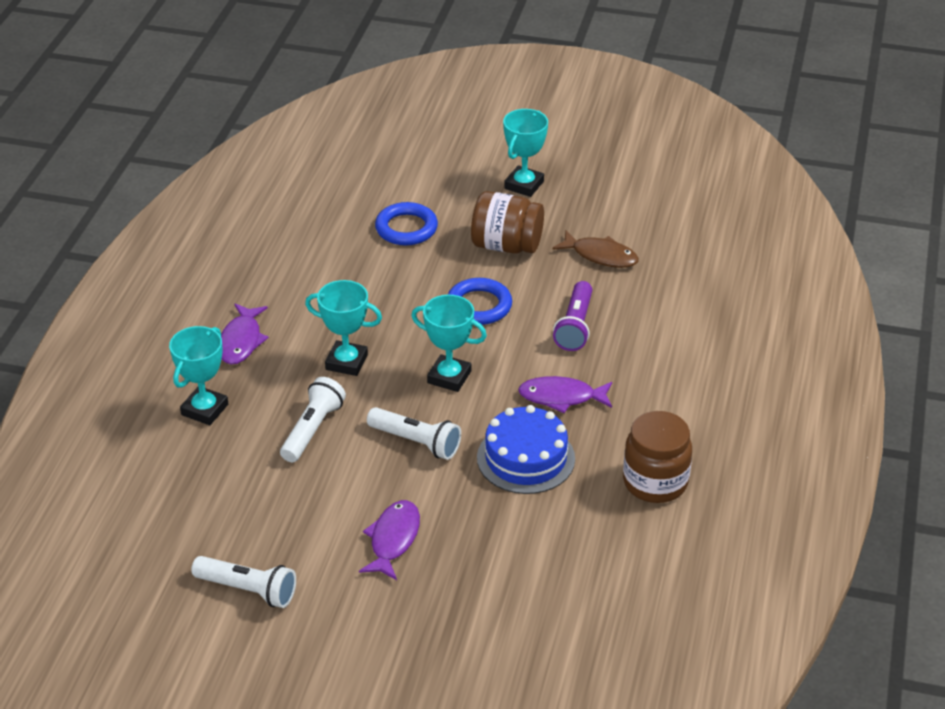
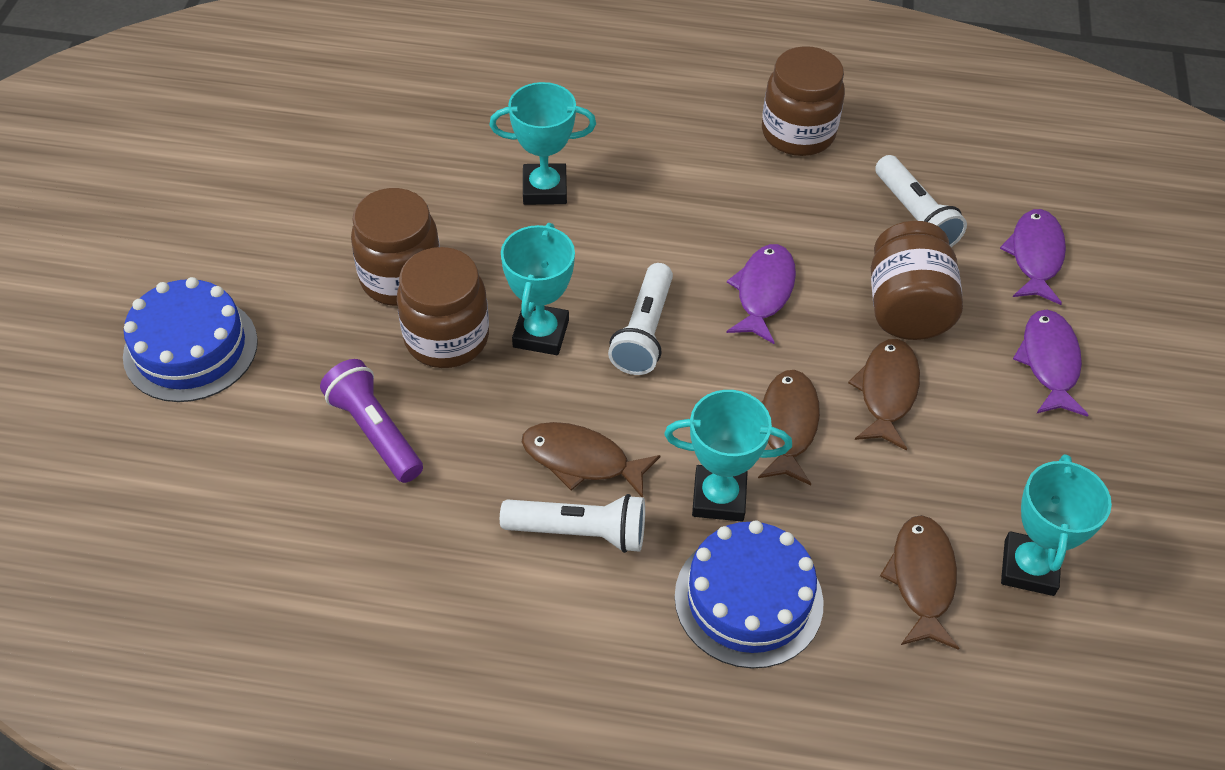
blue cake: [477,405,575,494] = 1 -> [123,277,258,402] [674,520,824,669] = 2
blue ring: [375,202,438,246] [448,278,512,325] = 2 -> none = 0
brown fish: [552,230,639,268] = 1 -> [522,422,661,497] [758,370,820,485] [848,339,920,451] [880,515,959,650] = 4
brown jar: [471,191,544,254] [623,411,692,503] = 2 -> [351,188,440,306] [397,247,489,368] [762,46,845,156] [871,221,963,340] = 4

